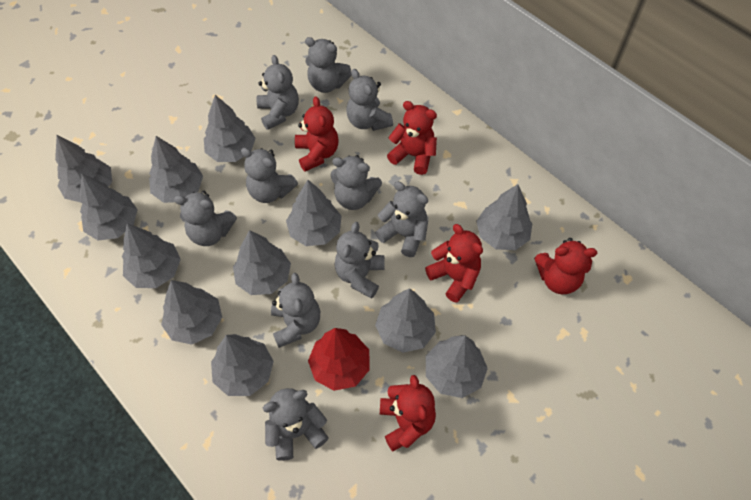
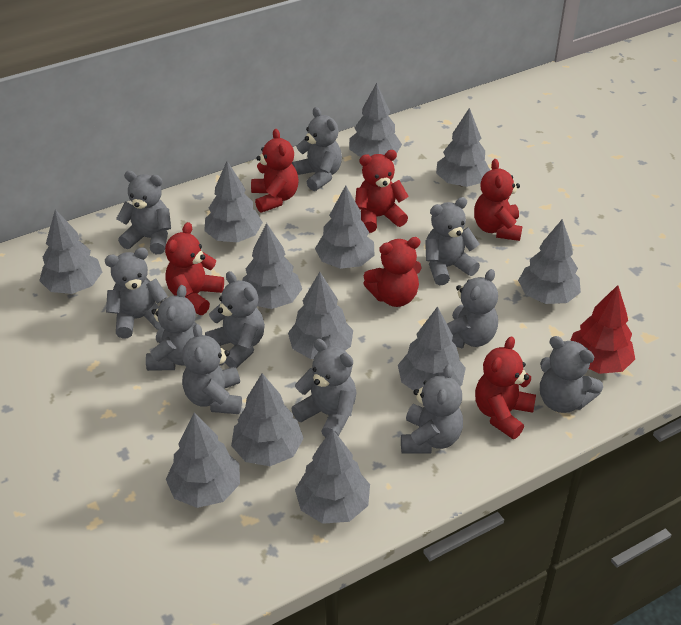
grey teddy bear: [174,191,237,246] [241,148,298,203] [256,55,299,130] [263,388,329,461] [271,273,320,348] [305,37,351,93] [331,155,382,210] [335,222,385,299] [346,69,393,131] [375,181,428,257] = 10 -> [105,248,168,339] [116,171,171,254] [146,285,196,371] [182,324,242,414] [205,271,265,368] [291,339,357,437] [292,107,342,191] [401,364,463,454] [425,197,480,285] [447,269,498,349] [540,336,603,413] = 11
red teddy bear: [295,97,339,172] [380,375,436,451] [387,101,437,175] [425,224,483,303] [534,238,597,294] = 5 -> [165,222,224,315] [251,129,299,213] [355,150,409,233] [363,237,421,307] [474,159,523,241] [475,336,536,439] = 6

